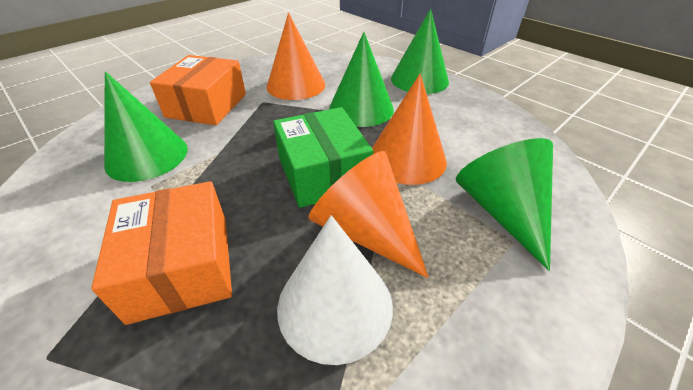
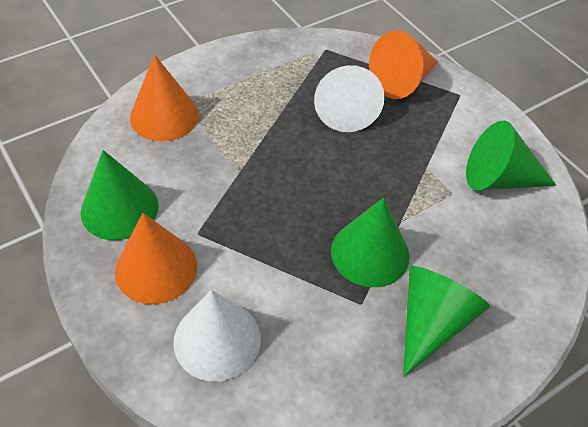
green box: [273,107,373,208] = 1 -> none = 0
orange box: [91,181,232,325] [150,55,246,125] = 2 -> none = 0
white cone: [277,215,393,365] = 1 -> [173,290,261,382] [314,65,385,132] = 2

